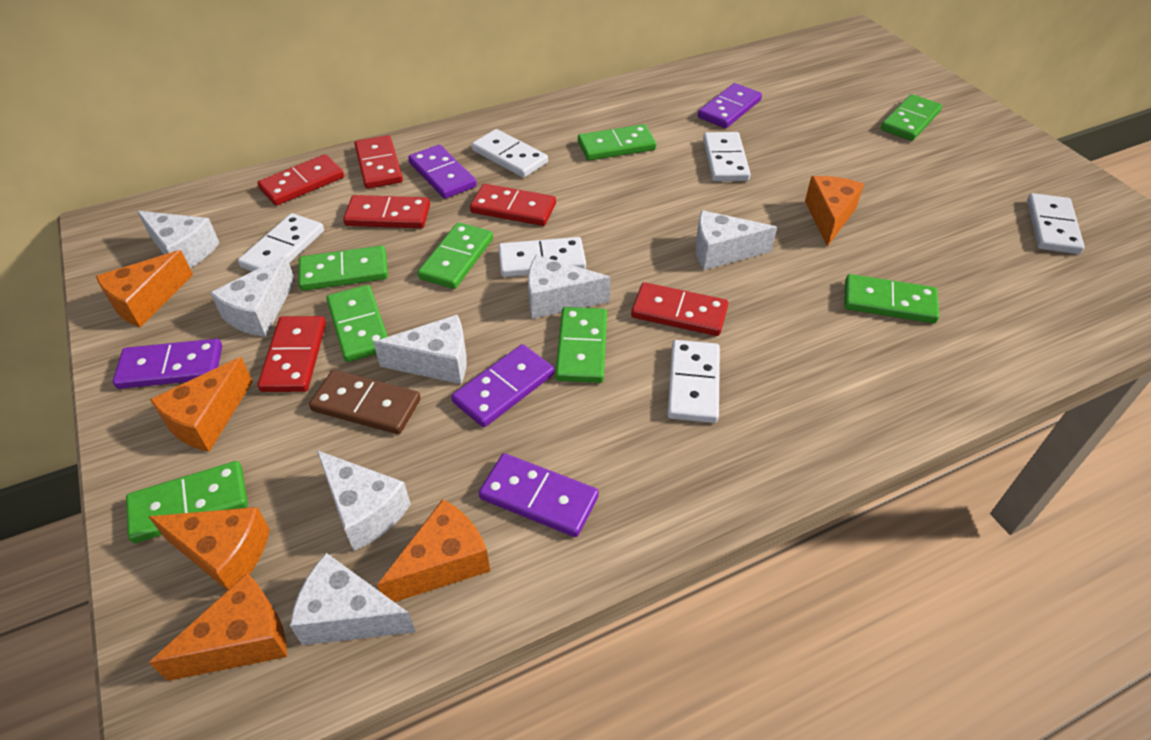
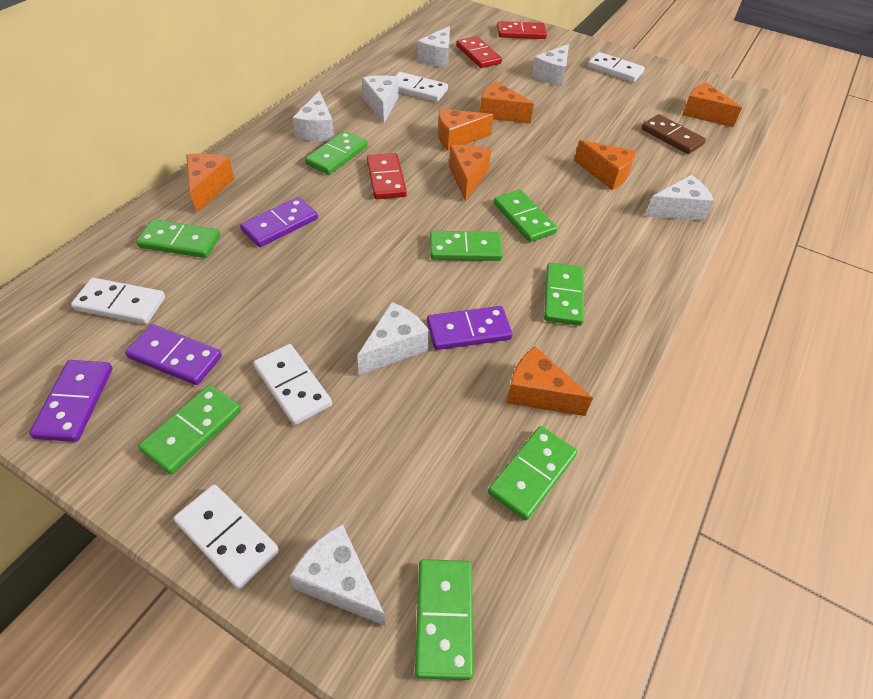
orange cheese: [96,250,193,327] [148,507,270,591] [149,573,287,681] [150,357,253,452] [377,499,490,602] [805,176,864,247] = 6 -> [186,154,234,212] [438,109,493,151] [449,145,491,201] [480,82,534,124] [506,346,593,416] [574,140,636,190] [682,83,742,127] = 7
purple domino: [113,339,222,389] [408,145,477,199] [451,344,554,427] [479,453,599,537] [698,83,762,128] = 5 -> [29,360,113,442] [125,324,222,385] [240,197,318,247] [427,306,513,350] = 4
red domino: [257,154,344,206] [258,316,326,392] [343,195,430,228] [354,135,403,189] [470,184,556,226] [631,282,728,336] = 6 -> [367,153,407,199] [456,36,502,68] [497,21,547,39] = 3
white domino: [238,213,324,272] [472,129,548,178] [498,237,586,277] [667,340,720,423] [703,132,751,181] [1027,193,1085,254] = 6 -> [71,278,165,324] [174,484,279,589] [253,344,332,425] [396,72,448,102] [588,52,645,82] = 5

